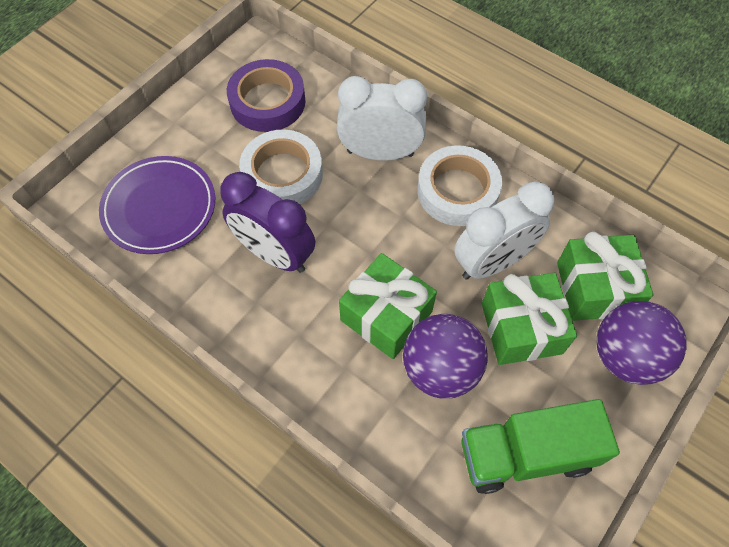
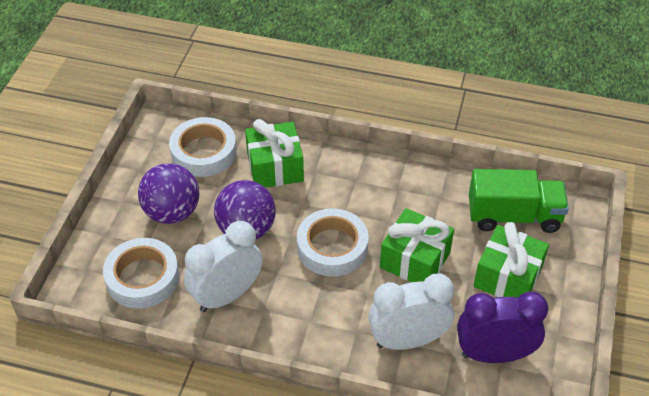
purple plate: [99,156,215,254] = 1 -> none = 0
purple tape: [227,59,306,132] = 1 -> none = 0
white tape: [239,130,323,204] [417,145,502,226] = 2 -> [103,238,179,309] [169,117,237,177] [297,208,369,277] = 3

